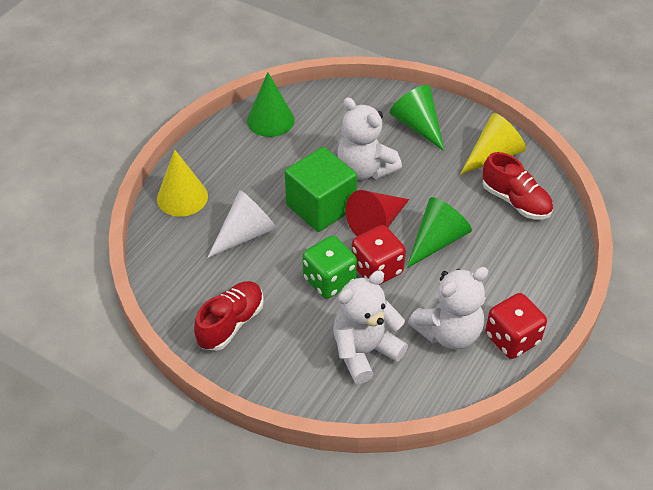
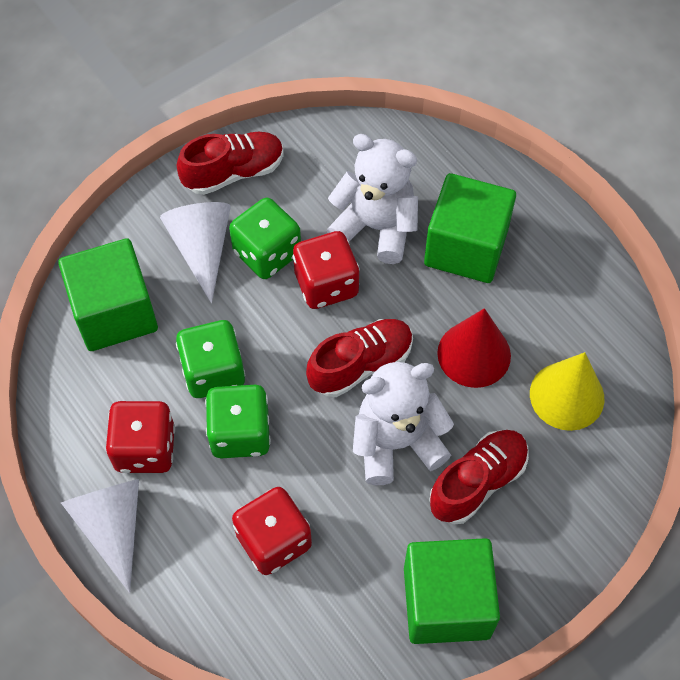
green cone: [247,72,294,137] [390,85,445,151] [407,197,472,268] = 3 -> none = 0
green cube: [285,147,357,232] = 1 -> [58,238,158,351] [404,538,500,644] [424,173,516,283] = 3
green dice: [302,236,357,299] = 1 -> [176,320,245,398] [205,385,271,458] [229,198,301,279] = 3
red dice: [352,225,406,285] [485,293,547,359] = 2 -> [106,401,175,473] [232,487,312,575] [293,231,360,309] = 3
red shoe: [194,281,264,351] [483,152,553,220] = 2 -> [177,132,283,195] [306,319,413,397] [429,430,529,524] = 3
white cone: [207,190,277,258] = 1 -> [61,479,139,593] [160,202,231,303] = 2
white teddy bear: [333,270,408,384] [337,97,402,180] [408,267,489,350] = 3 -> [327,134,418,264] [353,362,454,485] = 2
yellow cone: [157,149,208,217] [460,113,526,175] = 2 -> [530,352,604,431] = 1

